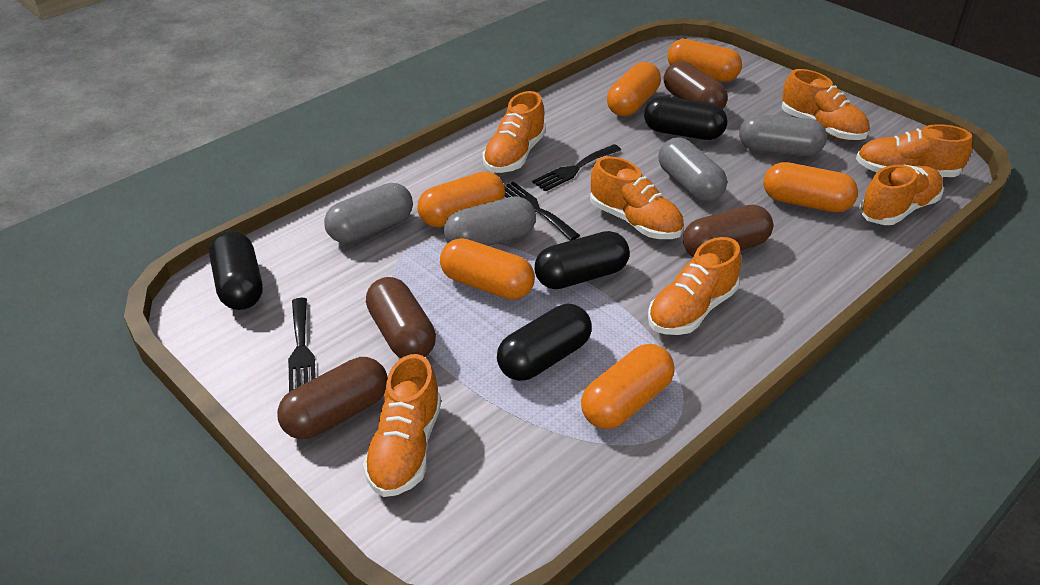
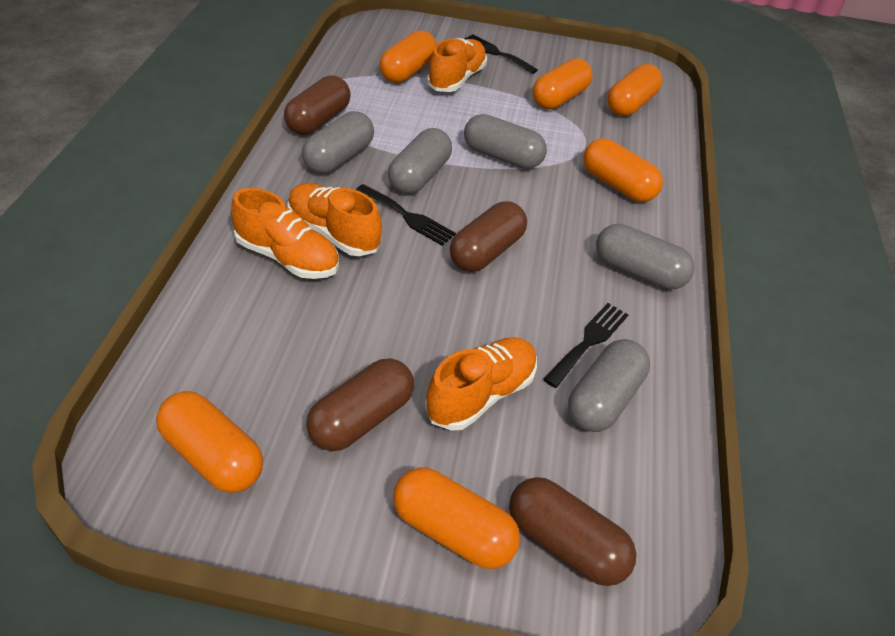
black capsule: [209,231,262,310] [497,304,592,381] [535,231,630,289] [644,96,727,140] = 4 -> none = 0
grey capsule: [324,183,413,243] [444,196,536,246] [658,138,727,202] [739,114,827,156] = 4 -> [302,111,374,173] [388,128,452,194] [464,114,547,169] [568,339,650,432] [596,224,695,290] = 5
orange shoe: [363,354,441,497] [483,91,546,173] [590,156,684,239] [648,237,741,335] [781,69,870,140] [856,124,972,177] [859,164,944,225] = 7 -> [231,188,339,279] [287,183,382,256] [425,337,537,431] [427,38,487,92] = 4

